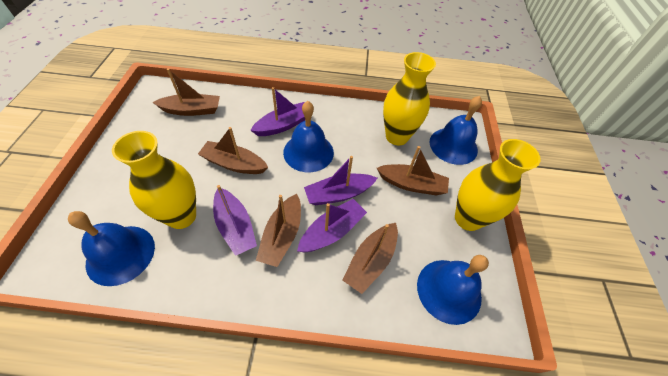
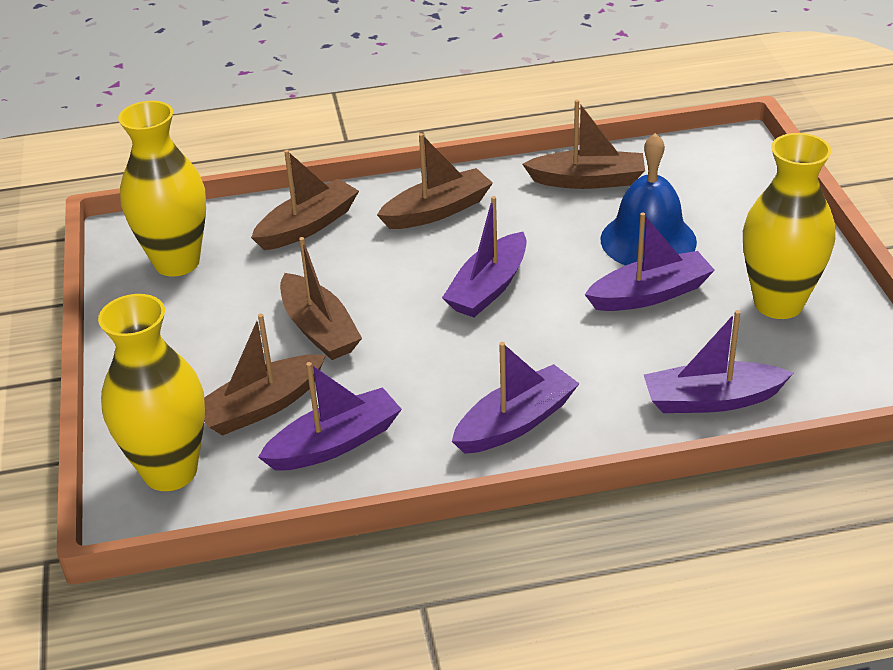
blue bell: [68,211,155,286] [283,101,334,172] [417,255,489,325] [430,96,482,165] = 4 -> [601,133,697,266] = 1
purple boat: [213,185,257,256] [250,87,305,136] [297,199,367,252] [304,156,377,205] = 4 -> [258,362,402,470] [442,196,527,317] [452,342,579,454] [585,212,715,311] [644,310,793,413] = 5

